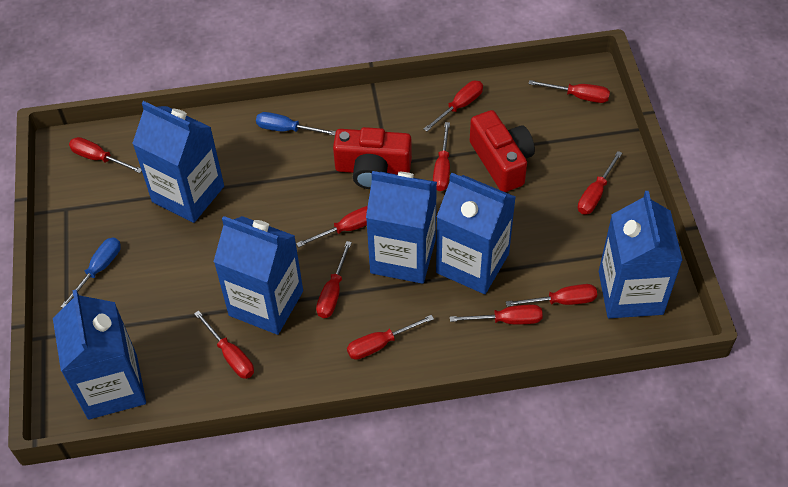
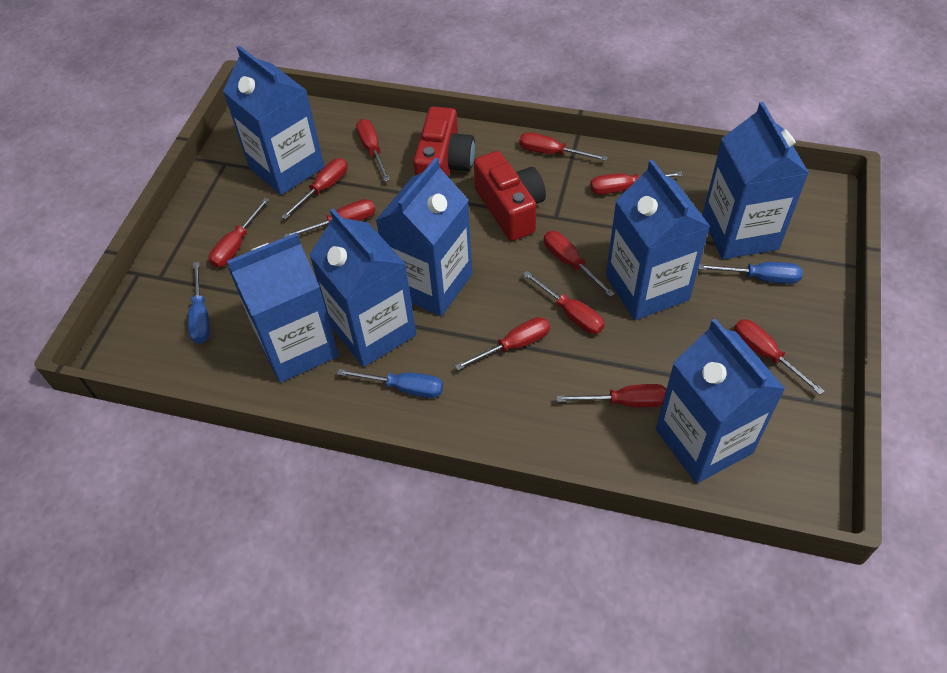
blue carton: [53,290,146,420] [132,101,224,223] [213,216,303,335] [366,171,437,284] [436,173,516,294] [599,191,683,318] = 6 -> [223,46,324,195] [227,232,339,383] [309,208,416,367] [375,157,472,316] [606,160,710,320] [656,318,785,483] [702,102,809,259] = 7
blue screwdriver: [61,238,121,308] [256,112,336,136] = 2 -> [188,262,210,344] [337,369,443,398] [698,262,803,284] = 3

